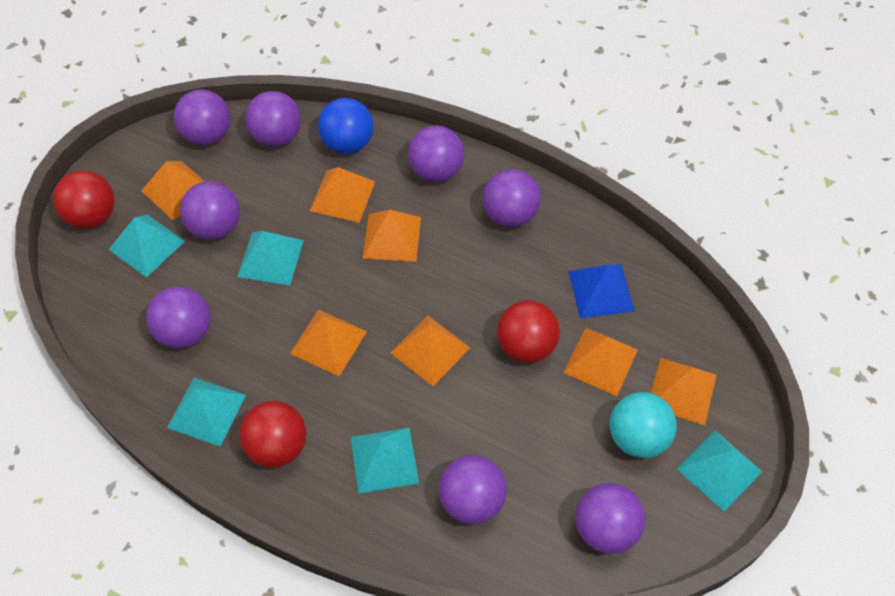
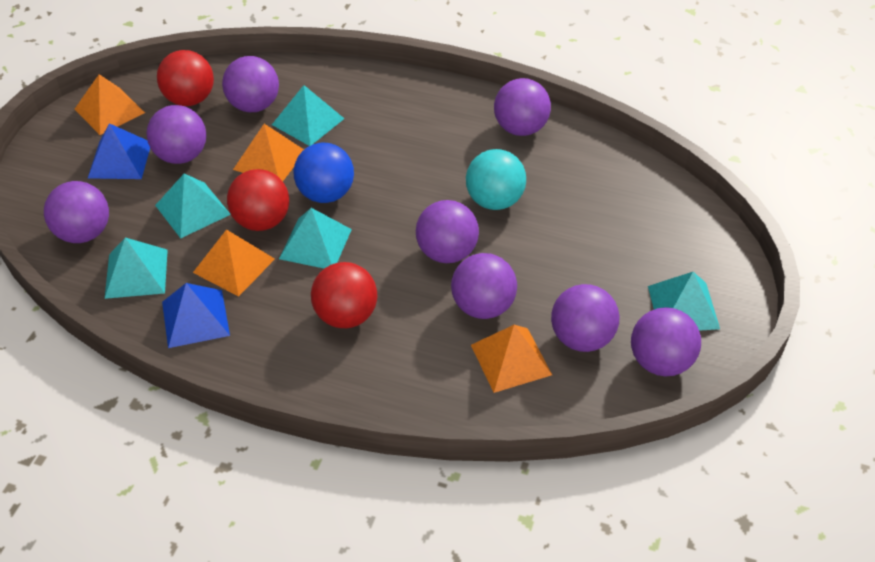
blue pyramid: [568,264,635,318] = 1 -> [88,123,150,179] [162,283,230,348] = 2
orange pyramid: [141,161,205,221] [290,309,367,376] [310,167,375,223] [363,210,421,262] [390,316,470,386] [563,328,638,396] [651,358,717,425] = 7 -> [75,74,145,135] [193,229,275,297] [233,124,304,181] [471,325,552,393] = 4

